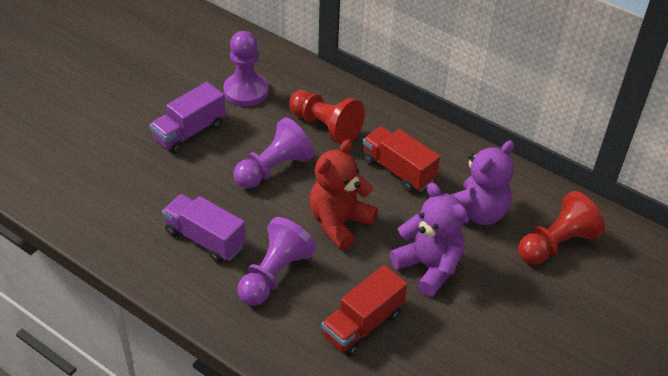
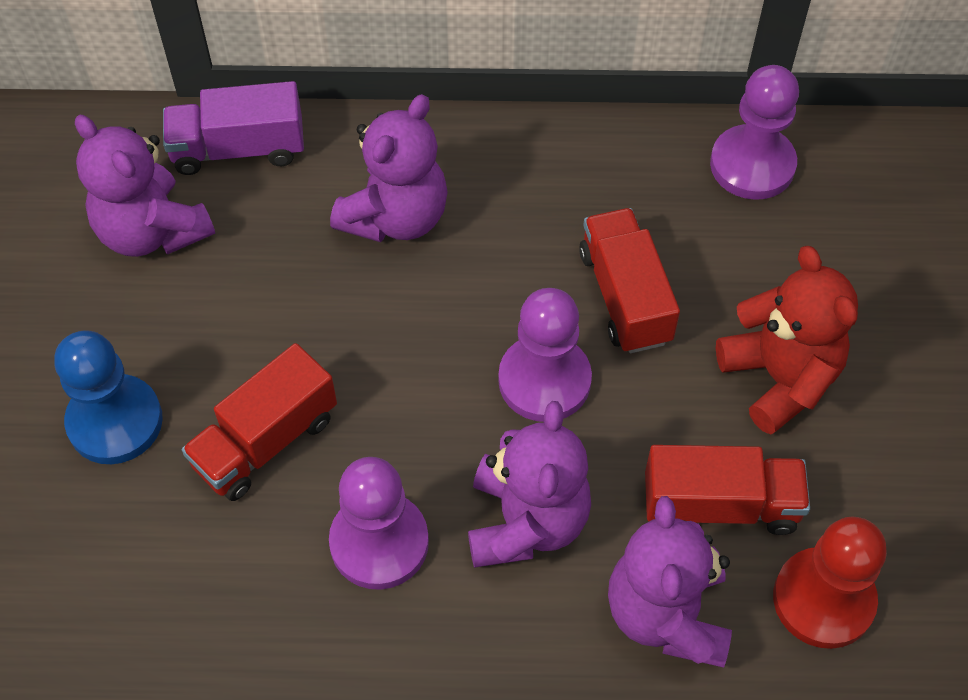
blue pawn: none = 0 -> [54,330,163,464] = 1
purple teddy bear: [390,183,467,297] [451,140,514,225] = 2 -> [75,115,215,257] [330,94,448,242] [468,401,591,568] [608,496,732,667] = 4
purple truck: [150,82,226,154] [162,194,246,263] = 2 -> [163,81,304,175] = 1
red pawn: [289,90,365,145] [518,191,605,264] = 2 -> [773,517,887,649] = 1
red truck: [321,265,407,357] [363,127,440,192] = 2 -> [182,343,337,501] [579,208,680,353] [645,445,810,535] = 3

